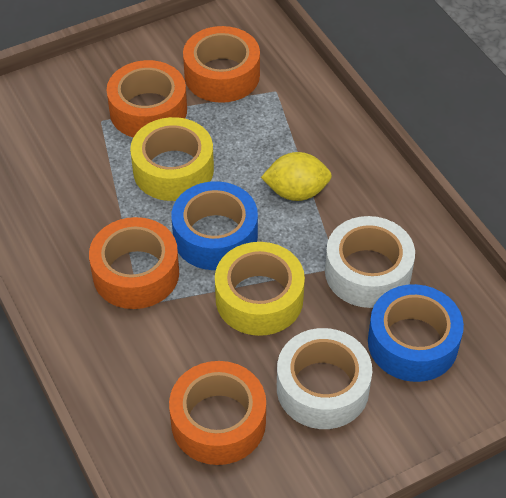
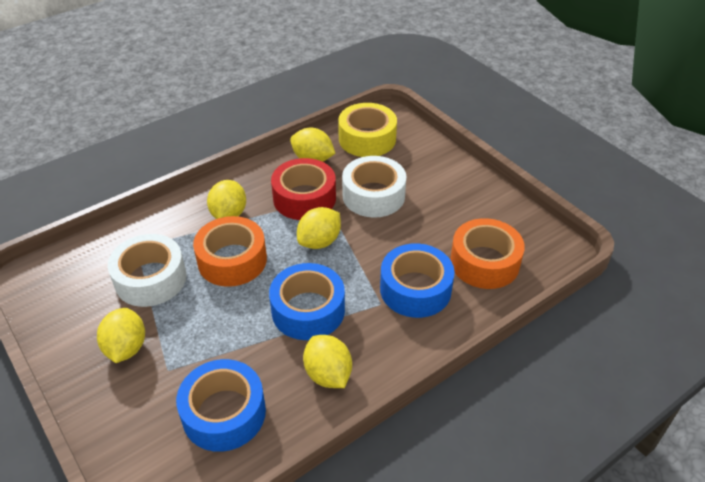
blue tape: [172,181,258,270] [368,284,464,382] = 2 -> [176,359,266,452] [269,263,345,340] [380,243,455,318] = 3
orange tape: [89,217,179,309] [107,60,187,137] [169,361,266,465] [183,26,260,103] = 4 -> [193,216,267,287] [450,218,525,289] = 2
red tape: none = 0 -> [271,158,336,220] = 1
yellow lemon: [261,152,332,201] = 1 -> [97,308,145,363] [207,180,246,219] [290,128,336,162] [297,207,341,249] [303,335,352,388] = 5
yellow tape: [130,117,214,201] [215,242,305,336] = 2 -> [338,103,397,157] = 1

